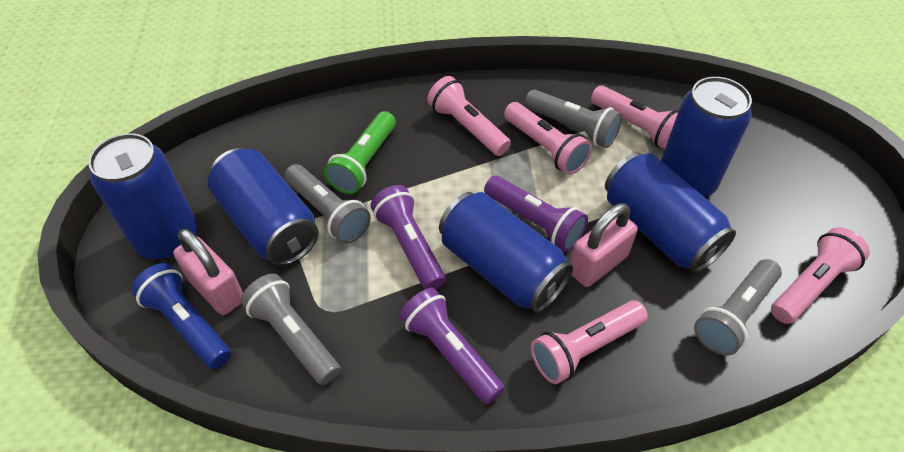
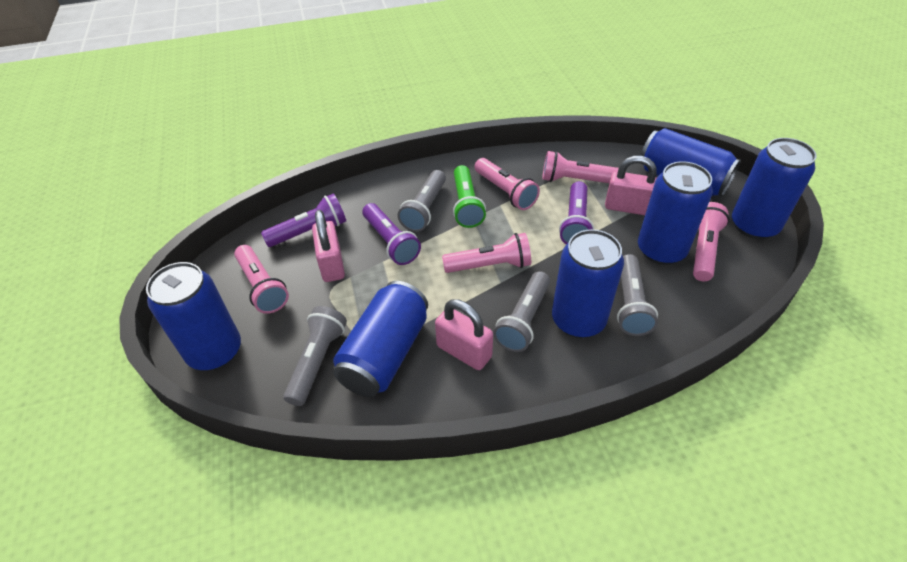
blue can: [88,133,197,260] [208,148,319,266] [439,192,573,313] [605,152,736,273] [661,77,752,197] = 5 -> [146,262,241,370] [333,281,428,397] [552,229,624,338] [638,161,713,265] [641,128,741,197] [732,138,817,239] = 6
blue flashlight: [131,263,231,369] = 1 -> none = 0
pink padlock: [173,229,243,315] [570,203,638,287] = 2 -> [312,210,345,282] [435,299,493,370] [605,156,657,215] = 3

